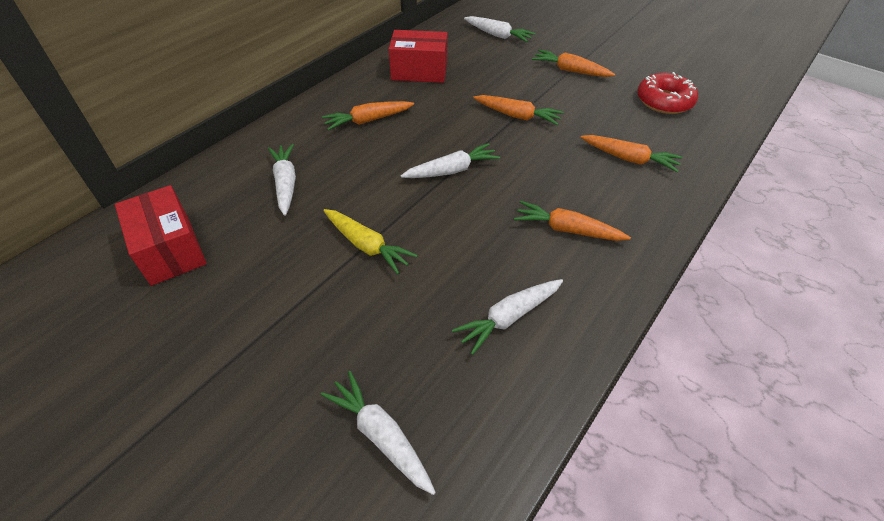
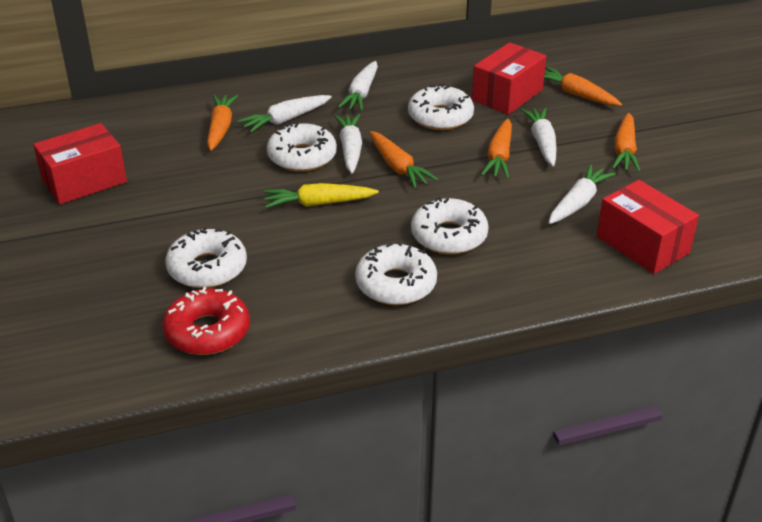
red box: [115,185,207,286] [389,30,447,83] = 2 -> [33,123,127,204] [472,42,546,115] [596,180,699,274] = 3
white donut: none = 0 -> [165,227,247,288] [267,123,337,172] [355,241,437,305] [408,84,474,130] [411,197,489,255] = 5

